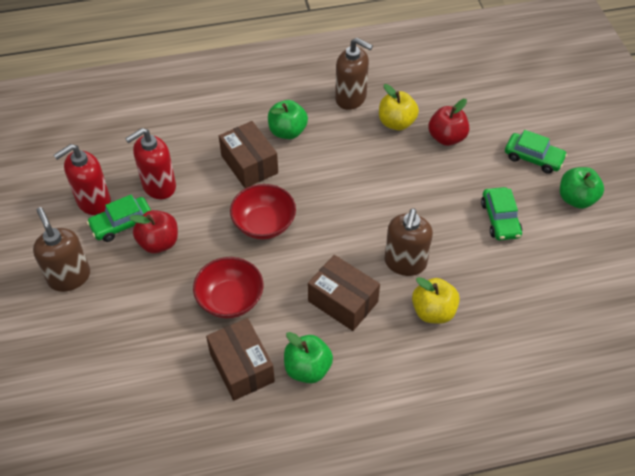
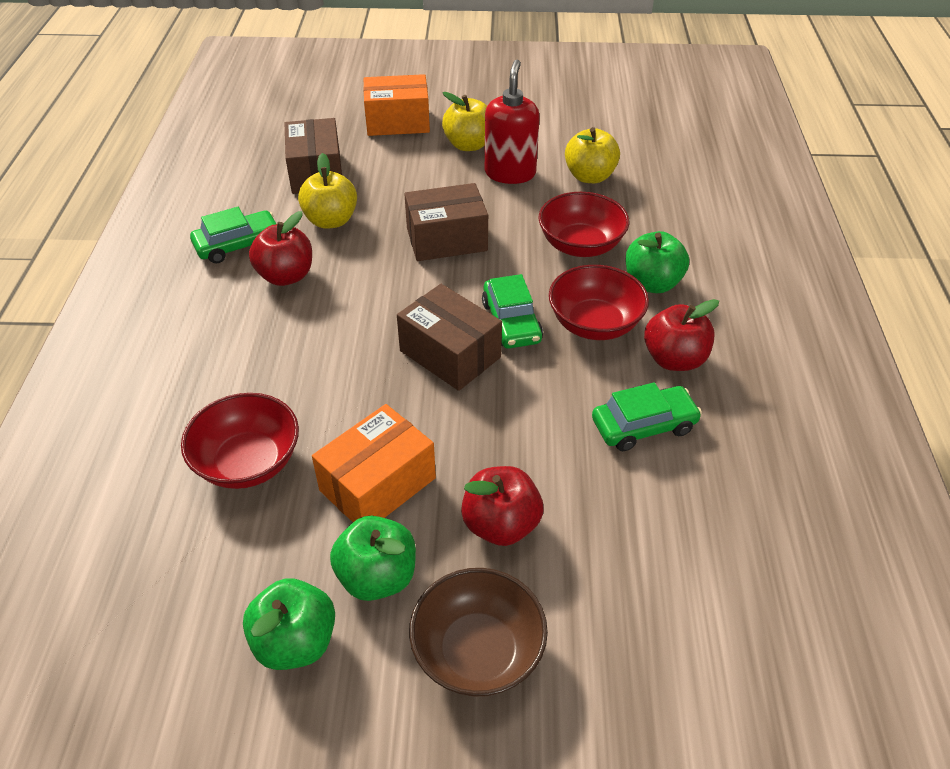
brown bowl: none = 0 -> [409,568,548,697] = 1
brown soap dispenser: [33,207,90,292] [335,38,373,110] [384,208,433,276] = 3 -> none = 0
orange box: none = 0 -> [312,404,436,522] [363,74,430,136] = 2
red apple: [129,210,178,253] [428,99,469,146] = 2 -> [249,211,312,286] [461,466,543,546] [644,299,719,371] = 3
red bowl: [193,257,263,318] [230,184,296,239] = 2 -> [181,393,299,489] [538,192,629,257] [549,265,649,340] = 3
red soap dispenser: [54,144,111,215] [125,128,176,199] = 2 -> [485,60,540,184] = 1
yellow apple: [379,84,419,131] [412,277,460,324] = 2 -> [298,153,357,229] [442,92,487,151] [565,127,620,183] = 3

